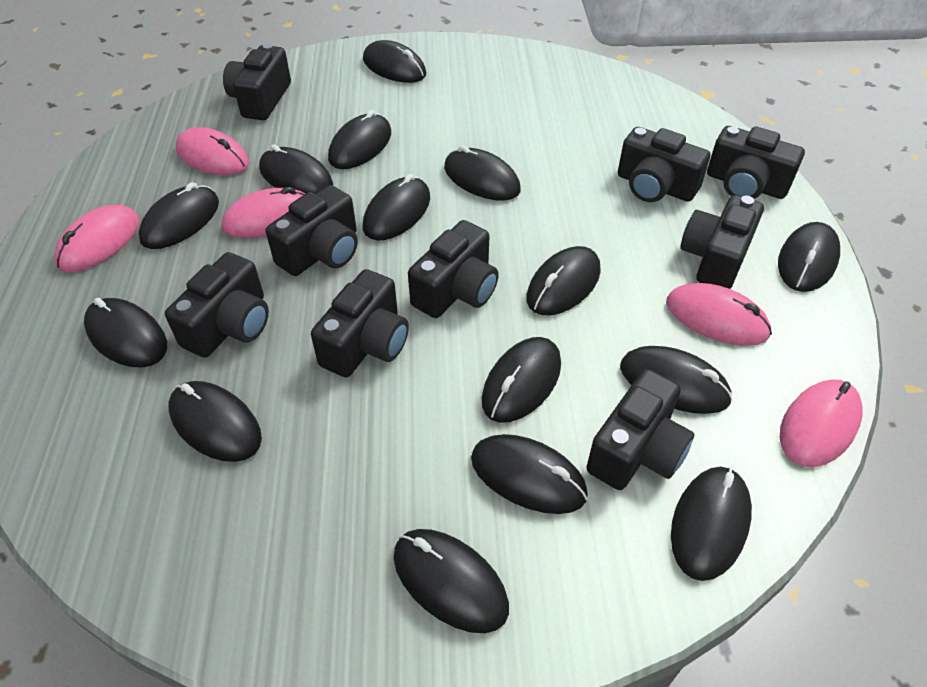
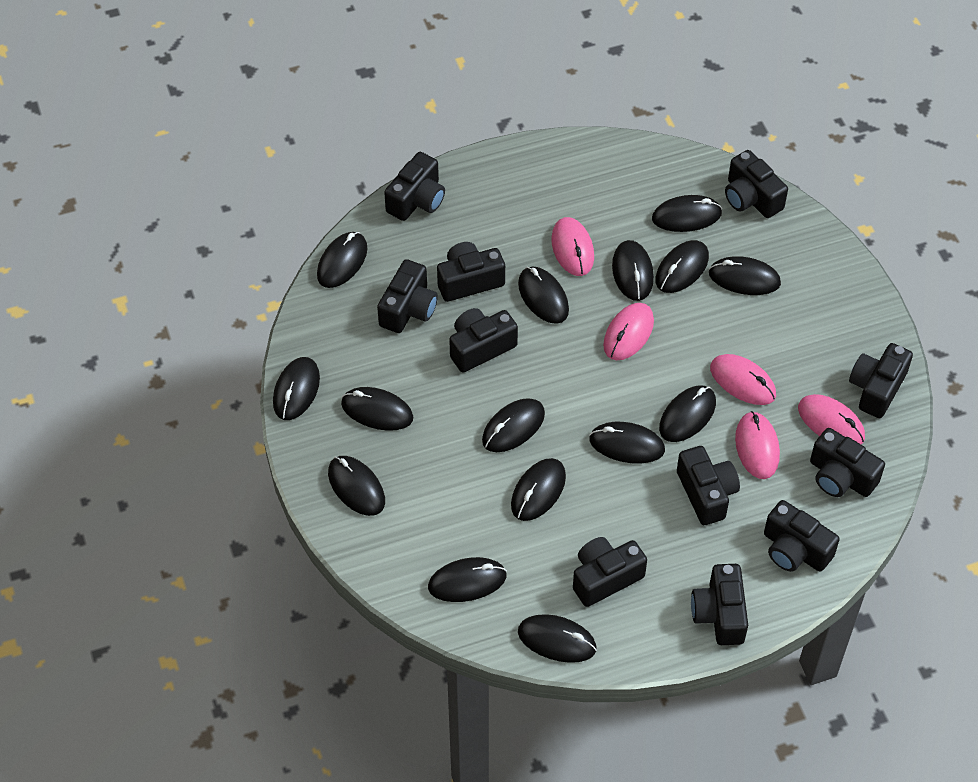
black camera: [165,252,269,358] [223,43,291,120] [266,185,358,276] [311,269,409,377] [408,220,499,318] [586,369,695,490] [618,127,710,202] [680,195,764,289] [707,126,805,199] = 9 -> [377,259,438,333] [384,152,445,221] [437,242,505,302] [449,308,518,372] [573,537,647,607] [677,446,740,525] [691,564,748,645] [725,150,788,218] [764,500,840,572] [810,428,885,497] [849,343,913,418] = 11

